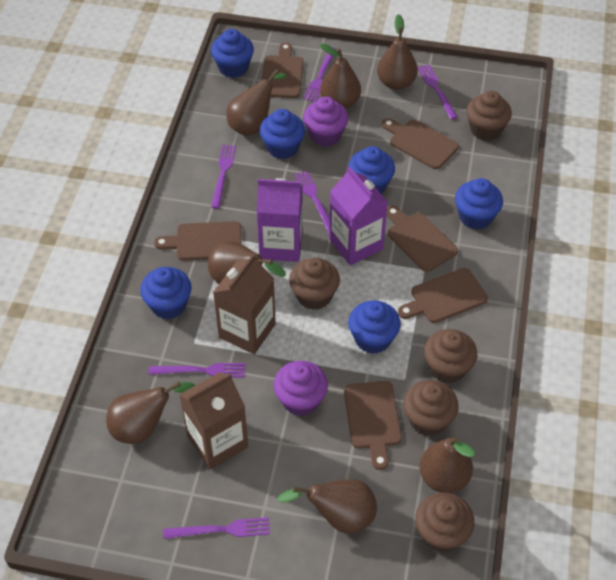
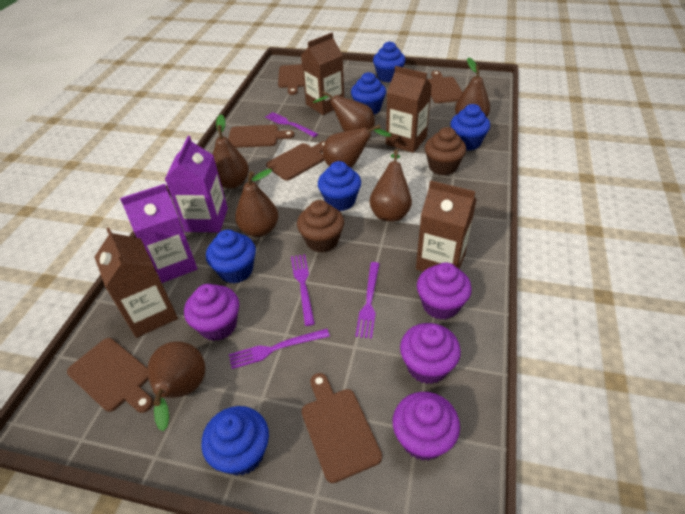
brown carton: [179,372,248,469] [213,254,276,354] = 2 -> [95,227,178,338] [301,33,344,115] [386,66,432,153] [416,180,477,272] = 4
brown cupcake: [289,258,340,310] [403,380,459,436] [415,492,474,552] [424,329,477,383] [467,91,512,141] = 5 -> [297,200,344,253] [425,127,466,175] = 2
purple cupcake: [274,361,328,416] [303,96,348,147] = 2 -> [184,284,239,341] [393,392,460,461] [400,323,461,384] [417,263,472,320] = 4
purple fork: [149,363,246,378] [163,517,270,539] [211,145,236,209] [294,170,330,234] [303,47,337,102] [418,64,458,120] = 6 -> [229,329,330,369] [265,112,318,137] [291,254,315,326] [355,262,380,339] = 4

